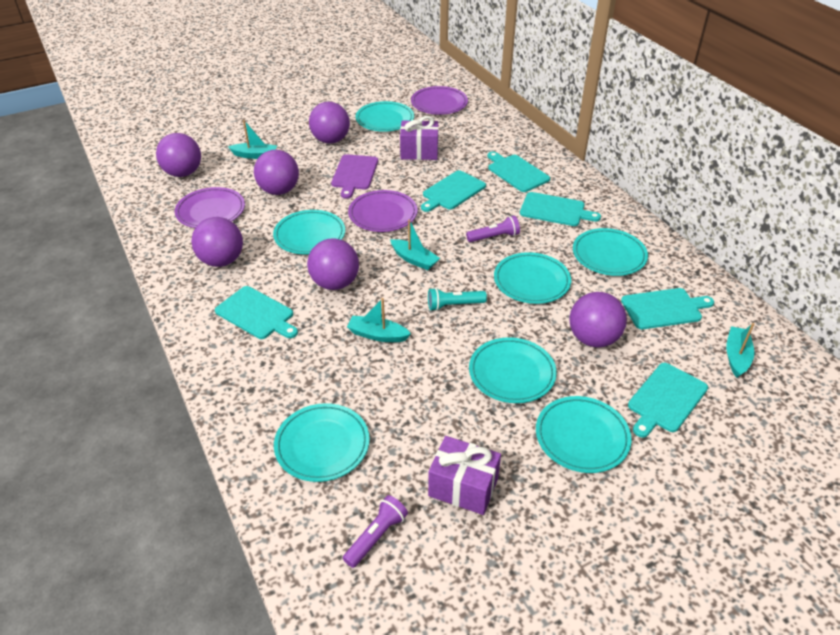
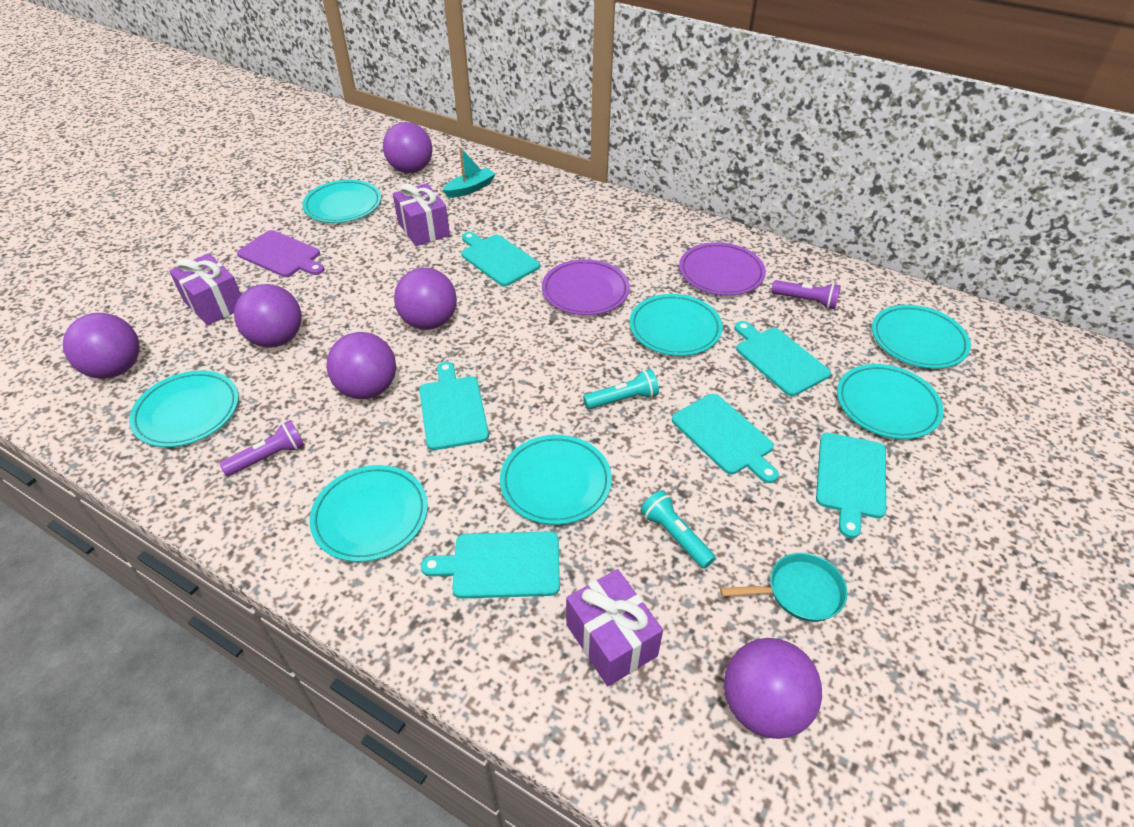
purple gift: [400,116,439,160] [428,436,501,515] = 2 -> [169,253,241,326] [393,183,450,246] [566,569,663,687] = 3
purple plate: [175,187,245,228] [348,190,418,232] [411,86,468,115] = 3 -> [542,259,630,315] [679,242,766,296] = 2
turquoise boat: [228,120,277,159] [347,298,411,342] [390,220,440,270] [726,323,755,378] = 4 -> [442,147,496,198] = 1
turquoise flashlight: [428,288,487,311] = 1 -> [583,369,659,409] [640,490,716,569] = 2
turquoise pan: none = 0 -> [720,553,848,622] = 1

